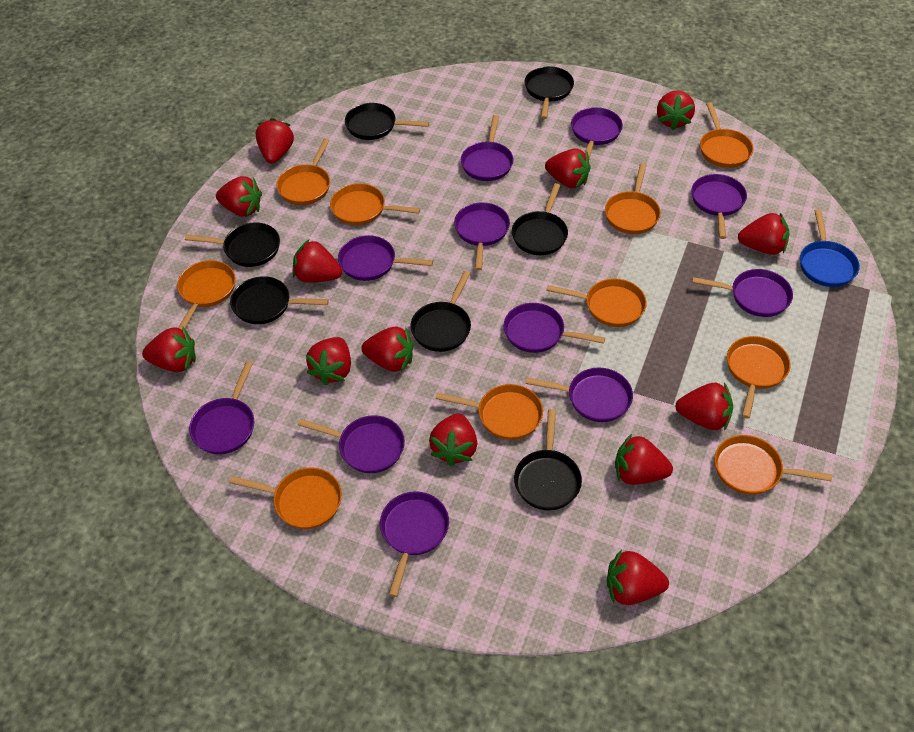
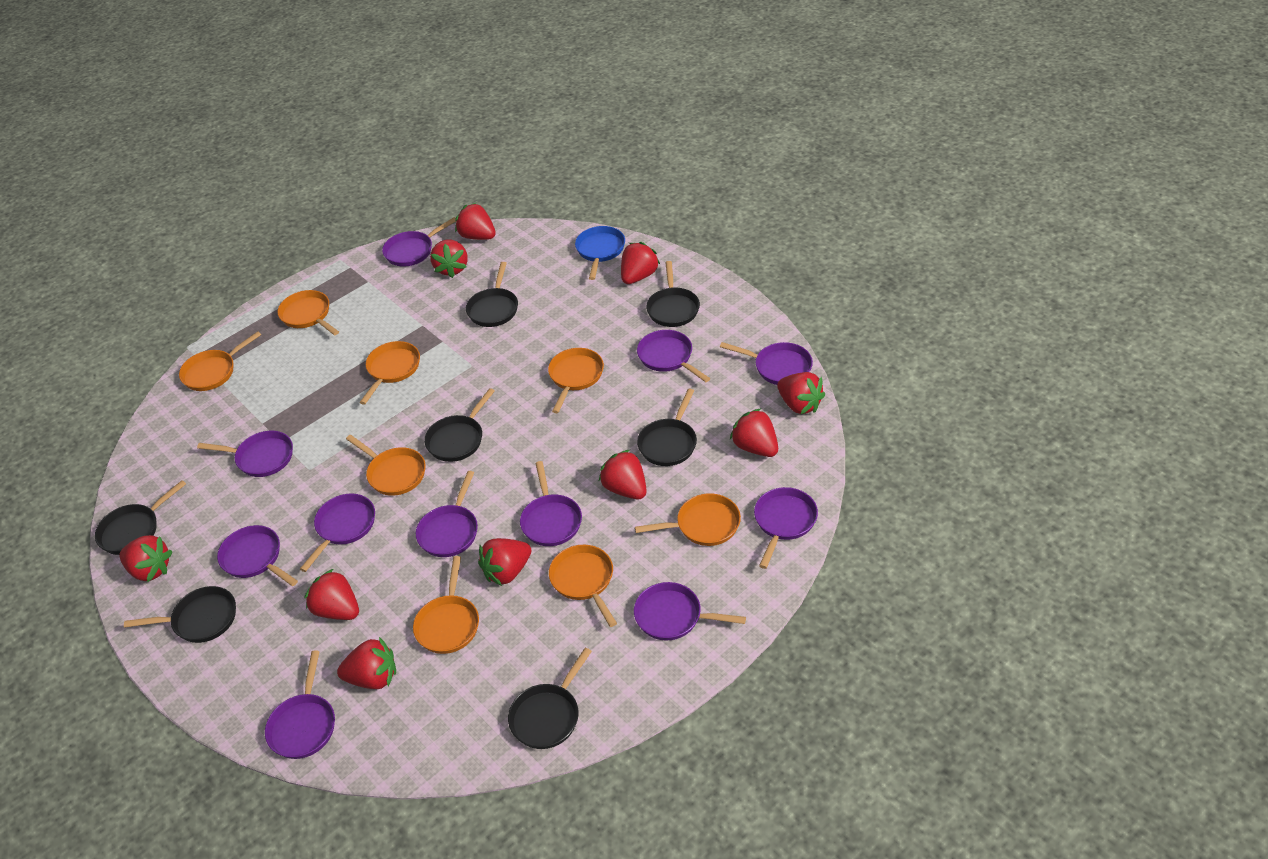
orange pan: [177,260,236,329] [230,467,342,529] [276,138,330,205] [330,183,420,225] [436,384,543,440] [546,278,646,327] [605,163,661,234] [700,102,753,168] [715,435,832,495] [727,336,791,419] = 10 -> [179,331,261,391] [277,290,339,335] [346,435,426,496] [360,341,420,405] [413,556,479,654] [548,348,604,413] [549,545,617,627] [635,493,741,546] = 8
red strawberry: [142,327,196,372] [216,176,262,217] [255,118,294,164] [293,239,342,283] [306,337,351,385] [361,327,414,372] [429,413,477,466] [545,148,591,188] [607,549,669,605] [615,434,673,485] [657,91,695,130] [675,382,733,430] [738,213,789,255] = 13 -> [119,535,173,582] [305,569,359,620] [337,637,396,689] [430,240,468,278] [455,203,496,240] [478,538,532,586] [599,450,647,499] [621,242,660,284] [730,408,778,457] [777,372,825,414] = 10

